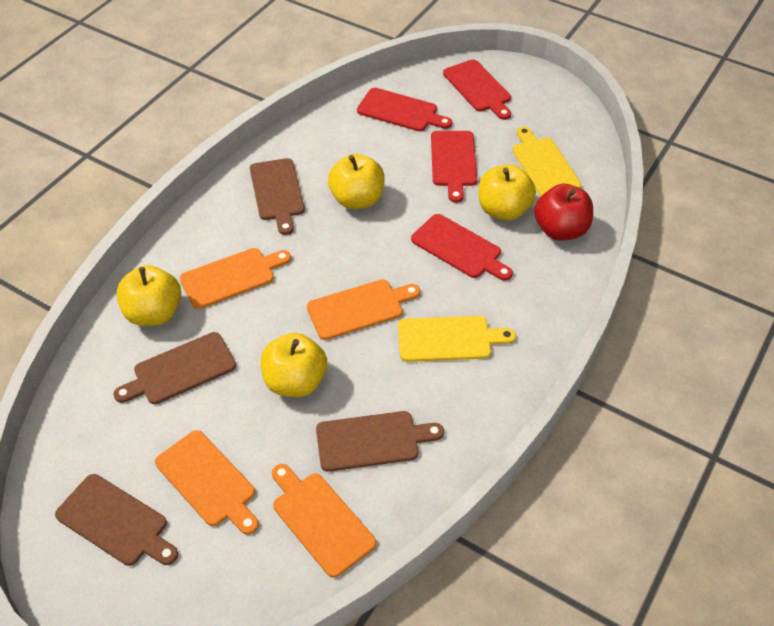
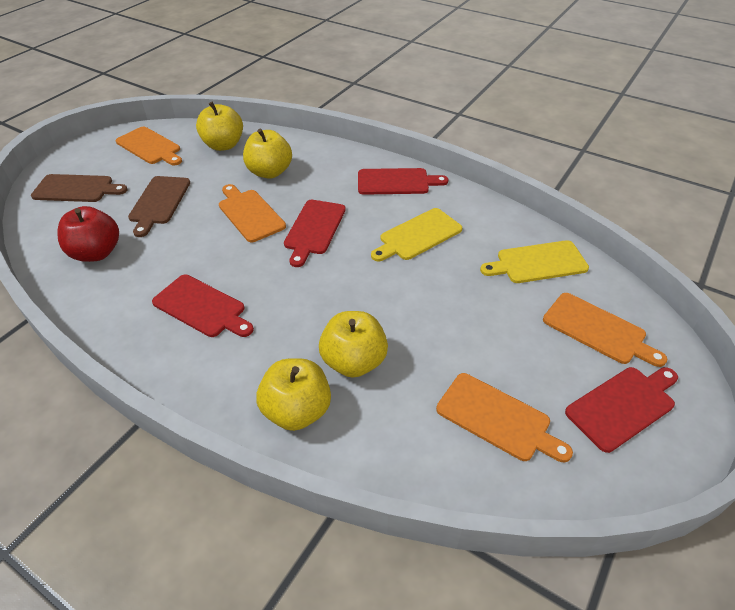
brown cutting board: [55,474,178,566] [113,332,236,404] [250,158,305,235] [316,411,444,472] = 4 -> [31,174,128,202] [128,176,190,237] = 2

